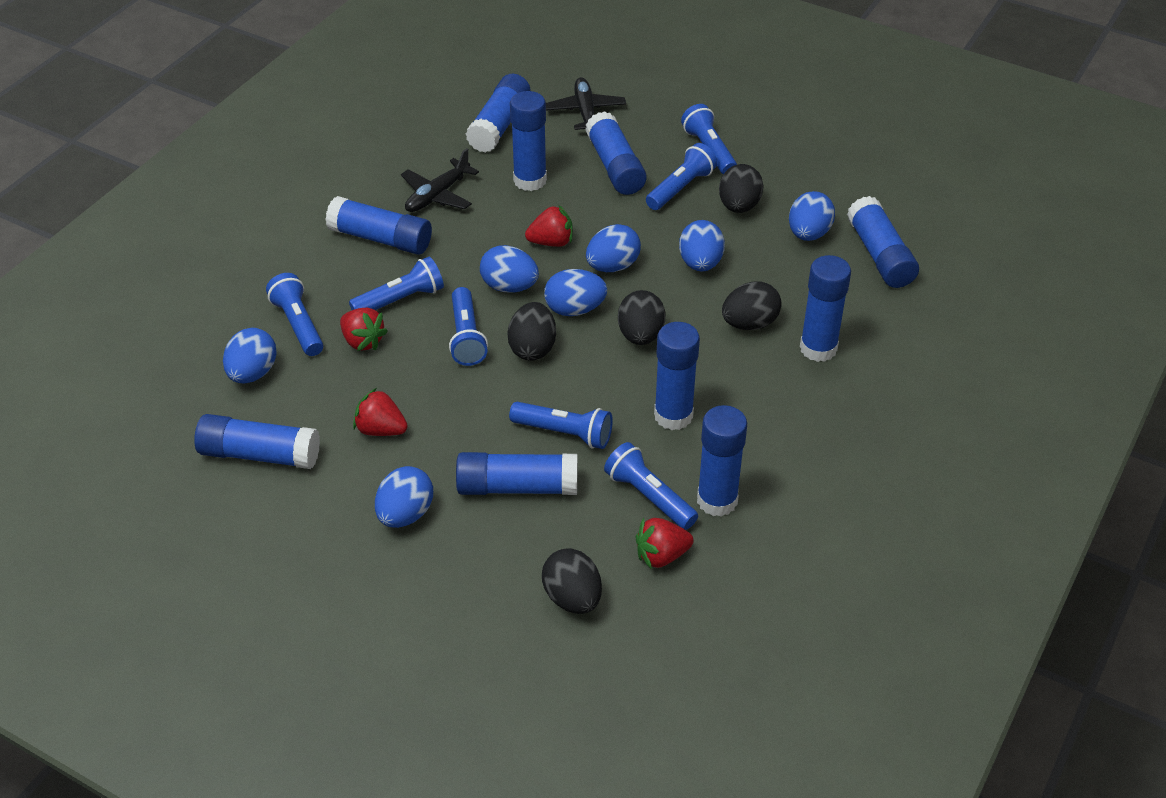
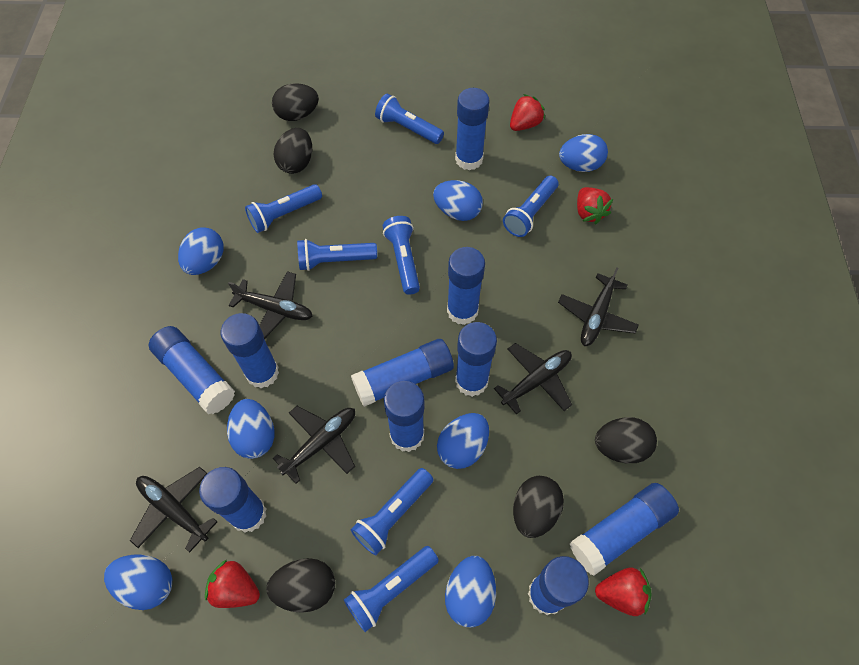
black plane: [401,148,479,212] [546,77,626,130] = 2 -> [130,467,217,553] [228,271,312,339] [273,406,355,484] [494,343,572,414] [558,267,639,346] = 5

